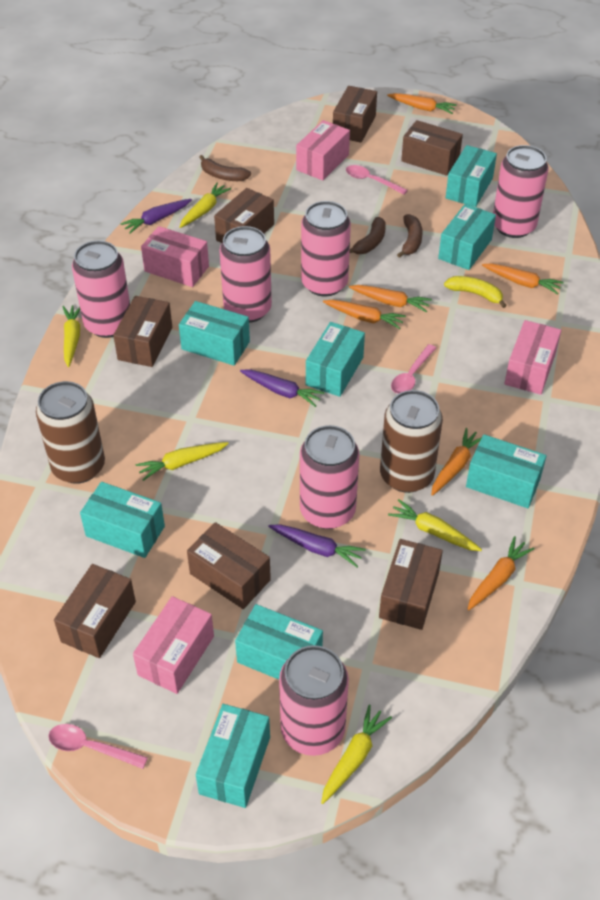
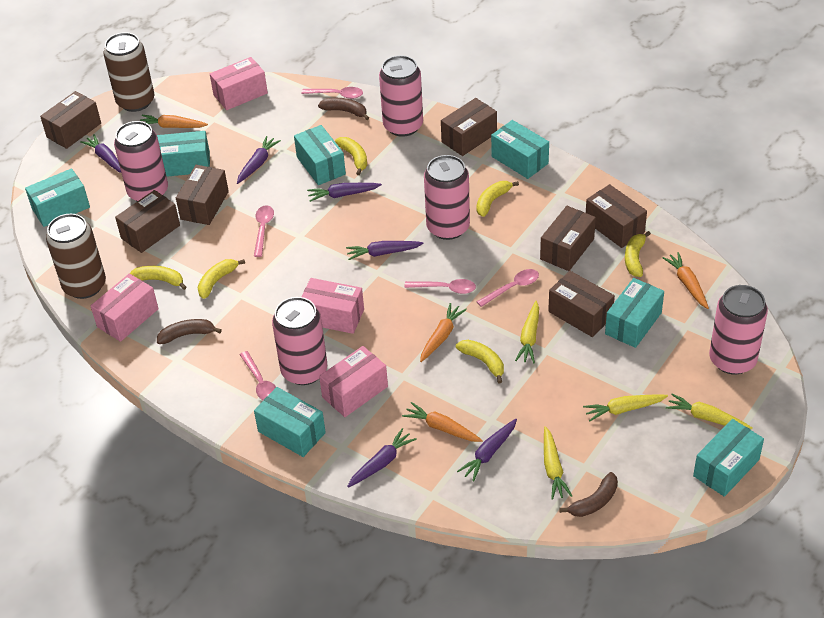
orange carrot: [323,300,406,329] [349,285,432,312] [387,93,457,114] [431,428,482,496] [467,536,535,610] [482,263,564,295] = 6 -> [140,115,208,128] [402,402,483,442] [420,303,467,362] [662,252,709,309] = 4
pink can: [72,241,130,338] [219,226,272,323] [279,645,349,756] [300,425,359,529] [301,201,351,296] [493,145,549,238] = 6 -> [114,121,168,201] [272,297,327,385] [379,55,423,137] [424,155,470,240] [709,285,768,375] = 5
pink spoon: [49,724,148,769] [346,165,408,195] [391,344,436,394] = 3 -> [240,351,276,400] [254,205,274,257] [301,87,363,99] [404,279,476,294] [476,269,539,307] = 5
purple carrot: [120,199,192,234] [240,369,324,407] [268,524,366,567] = 3 -> [80,134,121,173] [237,136,281,184] [307,183,382,202] [346,241,424,260] [347,428,417,488] [457,419,517,482] = 6
turquoise box: [80,482,165,558] [179,301,250,366] [196,704,270,808] [235,604,323,680] [306,322,365,397] [438,204,496,270] [446,145,497,207] [466,434,547,508] = 8 -> [25,168,90,227] [157,131,210,177] [254,387,326,457] [294,125,346,185] [491,120,549,179] [605,278,664,348] [693,419,764,497] = 7
yellow banana: [444,276,507,308] = 1 -> [130,266,186,290] [198,259,245,299] [335,137,367,175] [456,340,504,383] [476,181,519,217] [625,231,651,277] = 6
yellow carrot: [63,305,80,367] [136,442,229,481] [179,183,231,228] [321,705,392,804] [388,499,482,551] = 5 -> [515,301,539,363] [544,426,572,500] [583,394,668,422] [666,394,753,429] = 4

